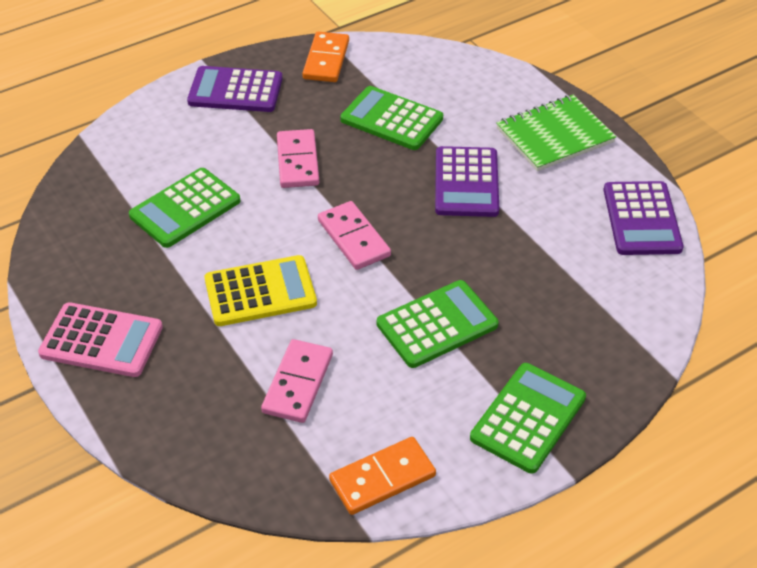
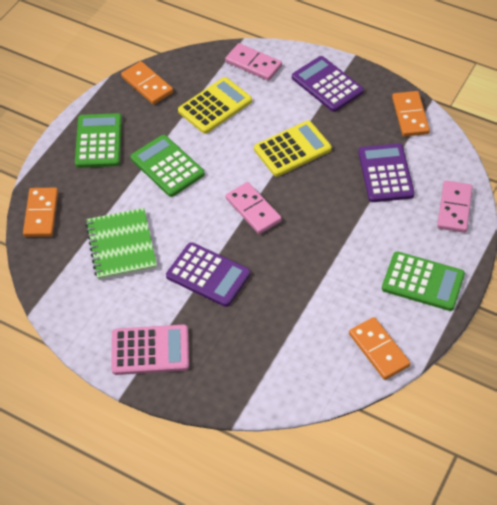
green calculator: [129,168,240,248] [340,86,443,150] [377,280,499,368] [470,363,586,474] = 4 -> [75,113,122,168] [131,135,205,197] [382,252,465,311] = 3
orange domino: [302,32,349,82] [329,437,436,515] = 2 -> [23,188,58,237] [121,61,173,105] [349,317,410,380] [392,91,430,137] = 4
yellow calculator: [204,255,317,326] = 1 -> [178,77,252,134] [254,120,332,177] = 2

